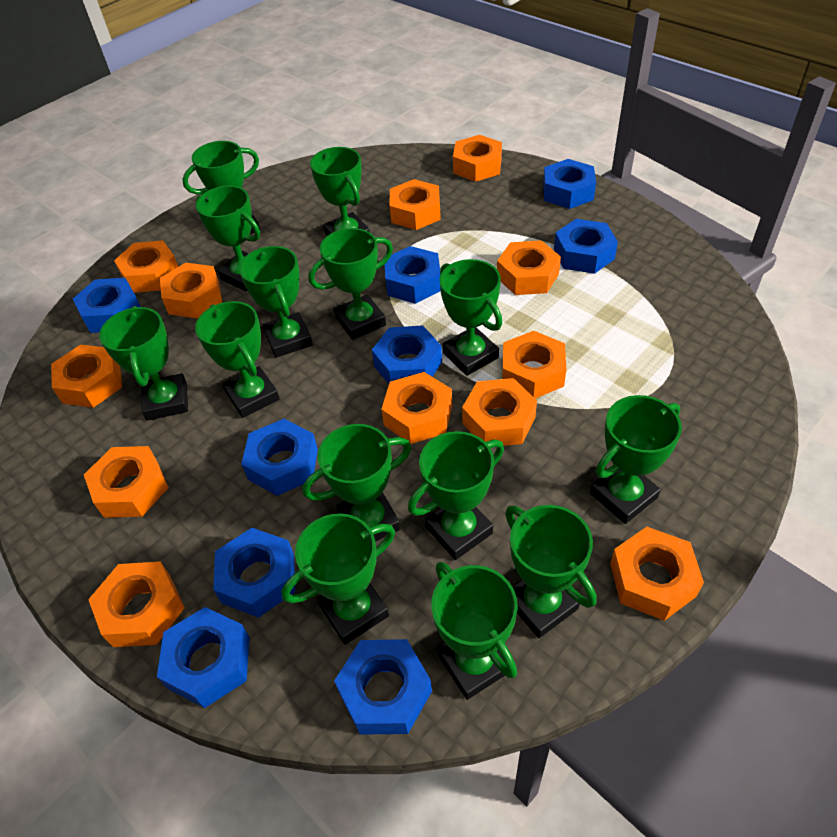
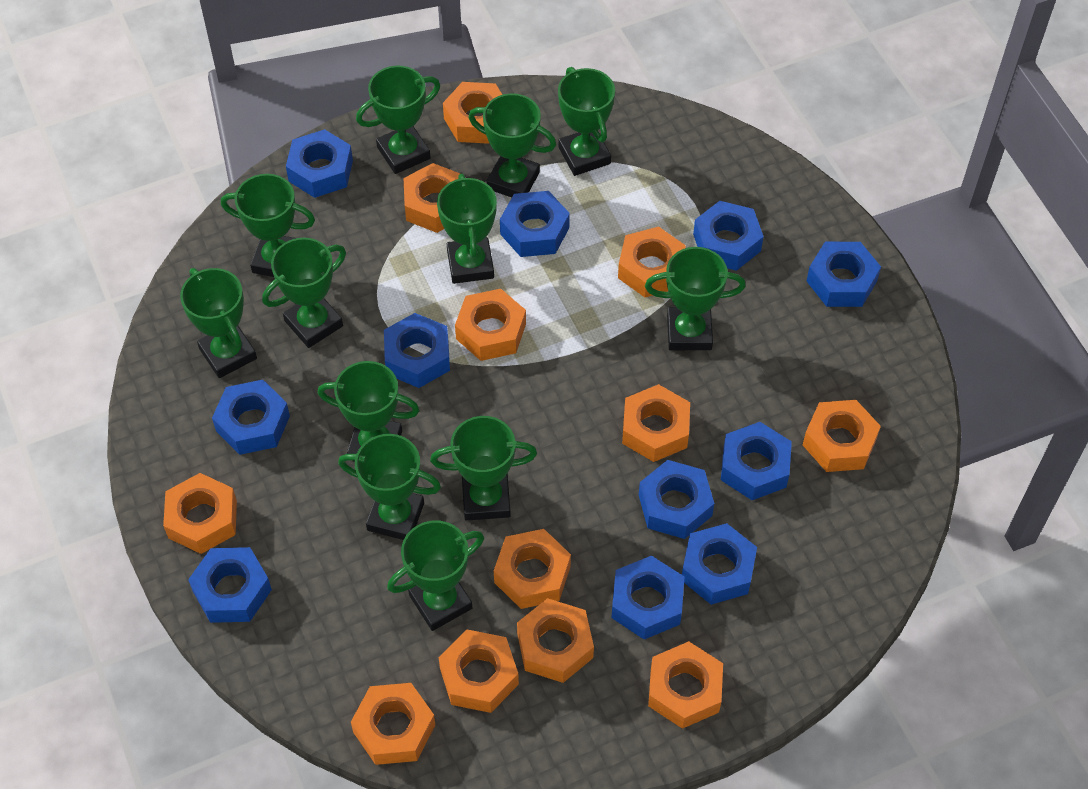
blue nut: [73,278,141,333] [157,607,250,708] [213,528,295,618] [241,419,318,496] [334,639,432,735] [372,325,442,384] [385,246,441,304] [543,159,596,209] [554,219,618,274] = 9 -> [188,547,272,623] [212,380,290,455] [286,129,353,198] [384,313,450,388] [500,191,570,257] [611,556,684,640] [639,460,714,539] [682,523,757,605] [693,201,764,271] [721,422,792,500] [807,242,881,307] = 11
green trophy: [99,306,188,421] [182,141,260,234] [195,301,280,418] [196,186,260,291] [239,246,313,358] [281,513,395,645] [302,424,411,542] [308,228,393,340] [310,147,370,236] [408,431,504,560] [431,562,518,700] [440,259,502,376] [505,505,597,638] [590,395,682,524] = 14 -> [180,268,257,378] [221,174,315,277] [262,238,346,348] [318,361,419,454] [338,434,441,540] [356,66,440,174] [387,520,484,631] [430,416,537,521] [437,174,497,284] [468,93,556,197] [558,67,615,176] [645,247,746,350] = 12

